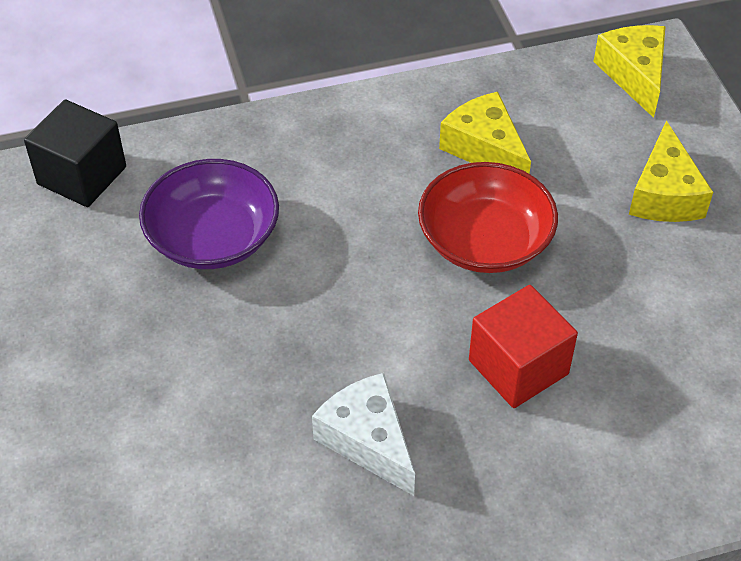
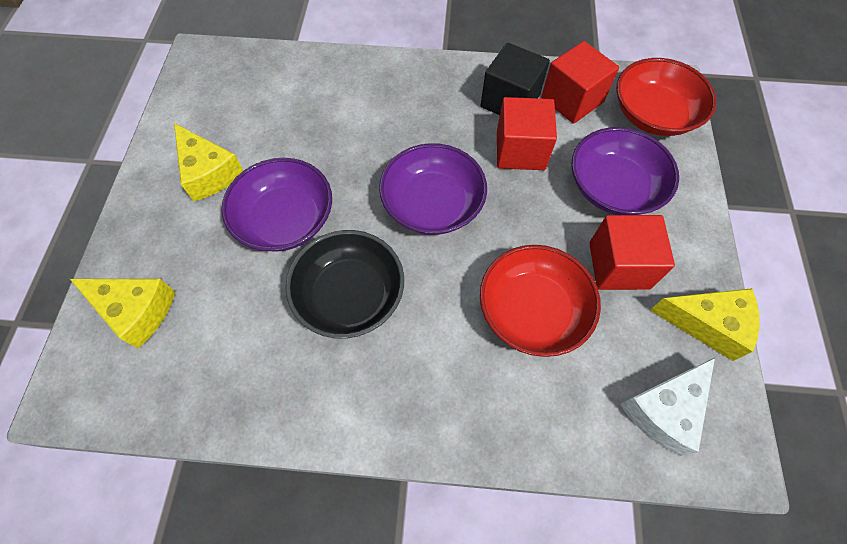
black bowl: none = 0 -> [285,230,404,339] = 1
purple bowl: [139,159,279,269] = 1 -> [222,158,332,252] [379,143,487,235] [571,127,679,215] = 3
red bowl: [418,162,558,273] = 1 -> [480,245,601,357] [616,58,717,136] = 2
red cube: [469,285,578,408] = 1 -> [497,97,557,170] [541,41,619,124] [589,215,675,290] = 3

